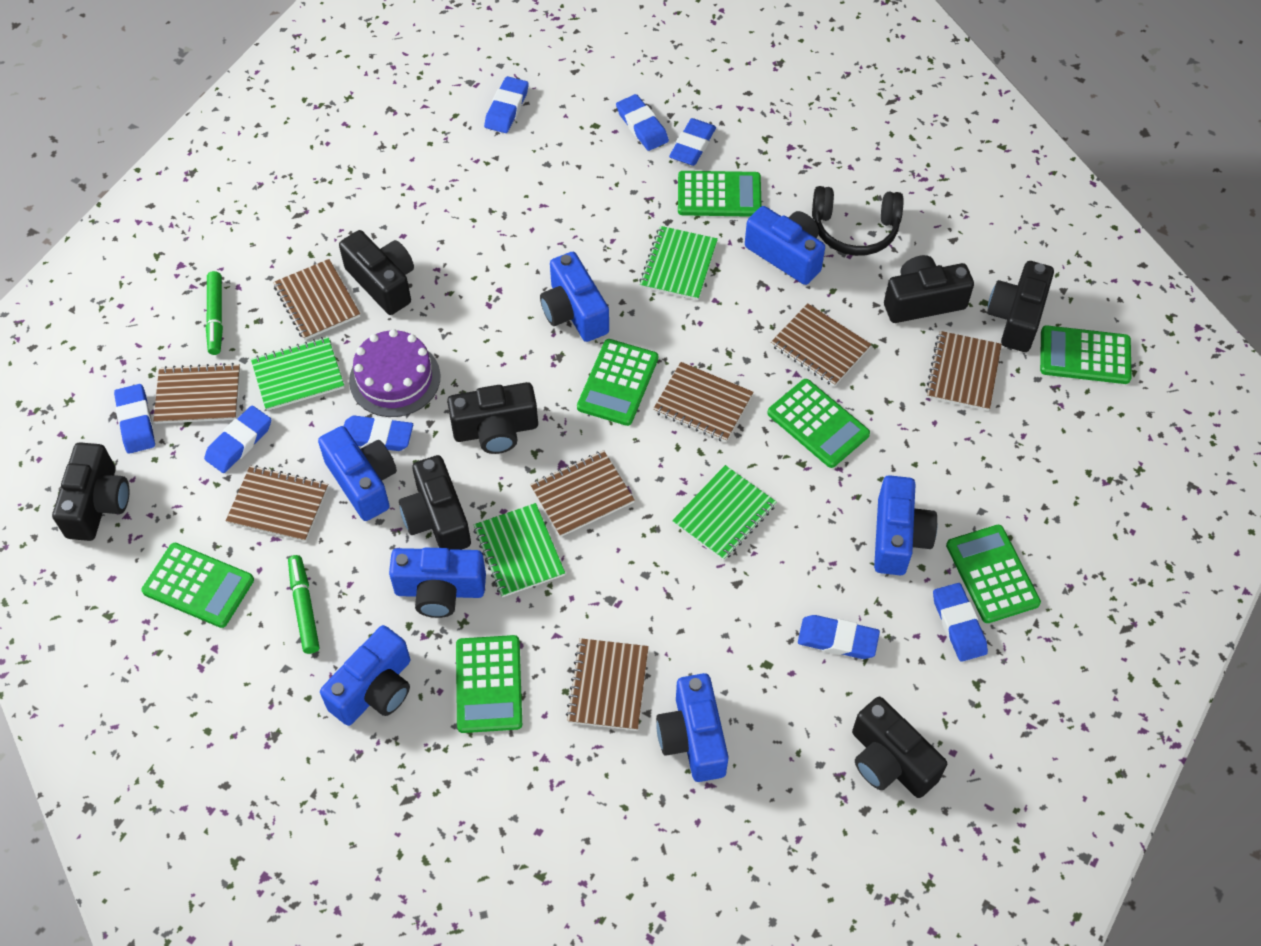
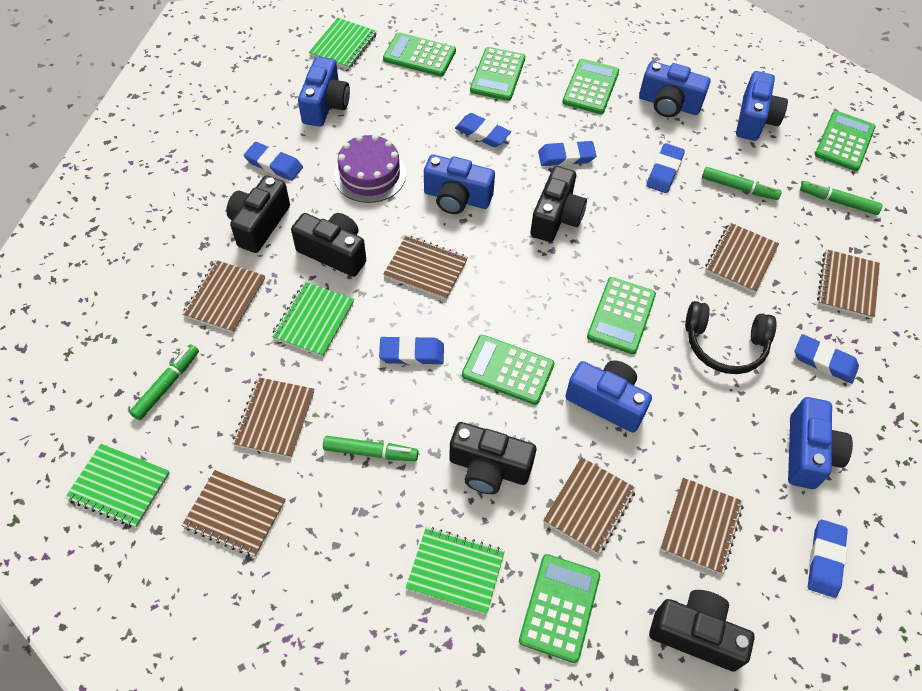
black camera: [52,442,129,541] [339,230,414,315] [399,455,471,550] [447,382,538,454] [852,697,947,798] [884,255,974,323] [987,261,1054,352] = 7 -> [226,175,290,253] [291,213,366,277] [449,422,536,494] [530,166,587,242] [649,590,755,672] = 5
blue camera: [318,426,397,521] [320,625,410,726] [389,548,486,618] [540,252,609,342] [656,673,728,782] [745,206,825,285] [874,475,937,575] = 7 -> [298,57,350,127] [424,155,495,214] [565,360,652,432] [639,61,710,117] [736,71,788,141] [788,397,853,489] = 6
blue eraser: [114,384,155,454] [204,405,271,473] [344,415,413,451] [484,76,529,133] [616,94,669,151] [669,118,716,166] [798,615,880,659] [933,583,988,662] = 8 -> [244,142,303,181] [379,336,444,365] [455,113,511,147] [538,141,596,166] [647,143,685,193] [795,334,859,384] [808,519,848,598] = 7
green marker: [206,271,223,355] [288,555,319,654] = 2 -> [129,344,199,420] [323,436,418,461] [702,167,782,200] [800,181,883,215] = 4

